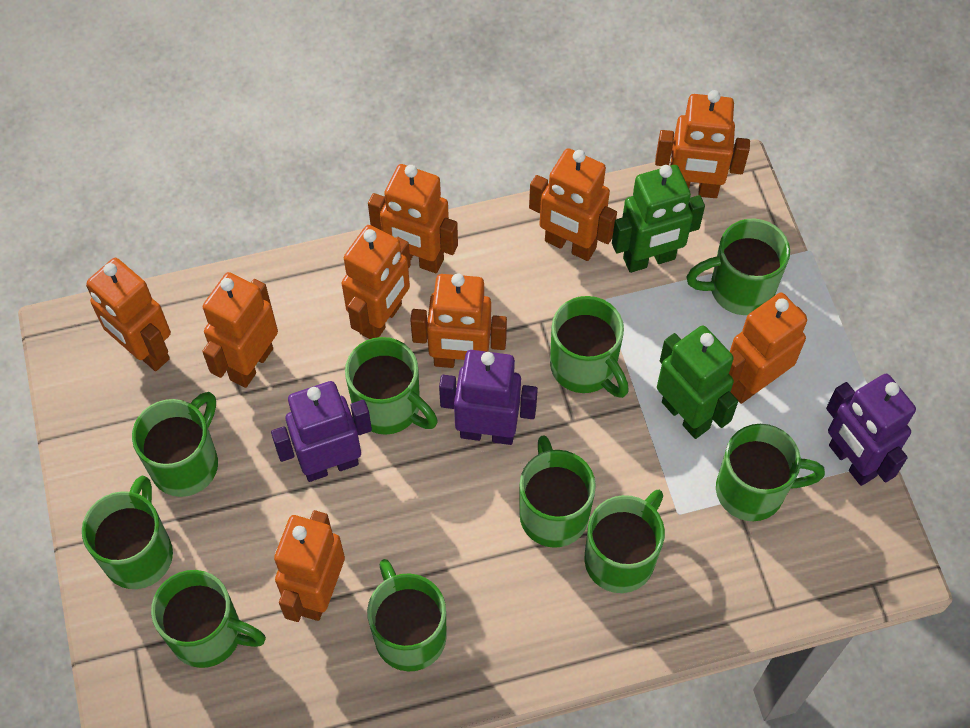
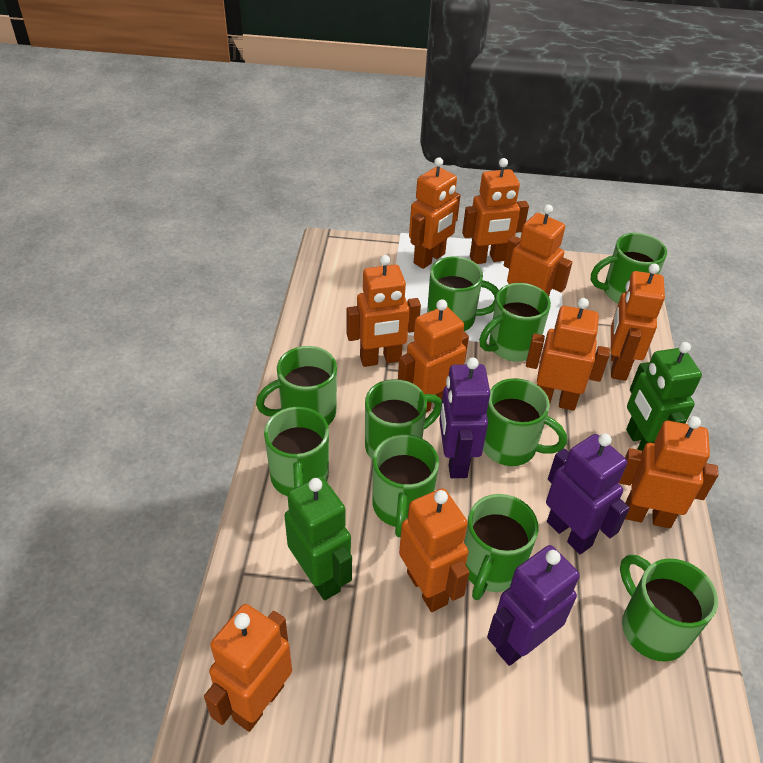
orange robot: [86,258,171,371] [202,272,278,388] [274,510,345,622] [342,225,411,339] [368,164,458,273] [410,273,507,368] [529,148,617,261] [655,90,750,198] [729,292,807,404] = 9 -> [204,604,292,732] [347,255,421,367] [398,300,469,412] [399,488,470,612] [409,157,461,269] [462,158,529,264] [504,204,572,297] [526,298,610,411] [611,263,665,381] [619,416,718,528] = 10

